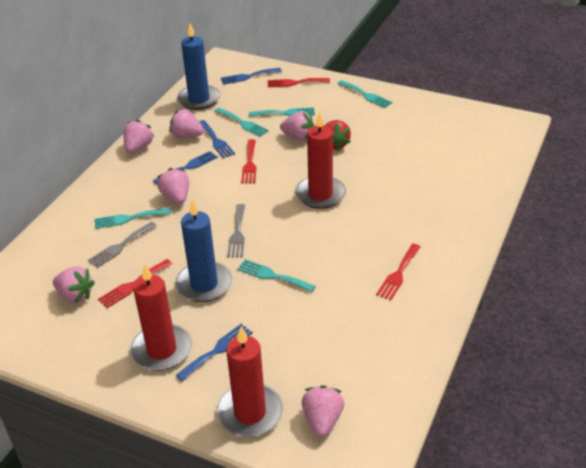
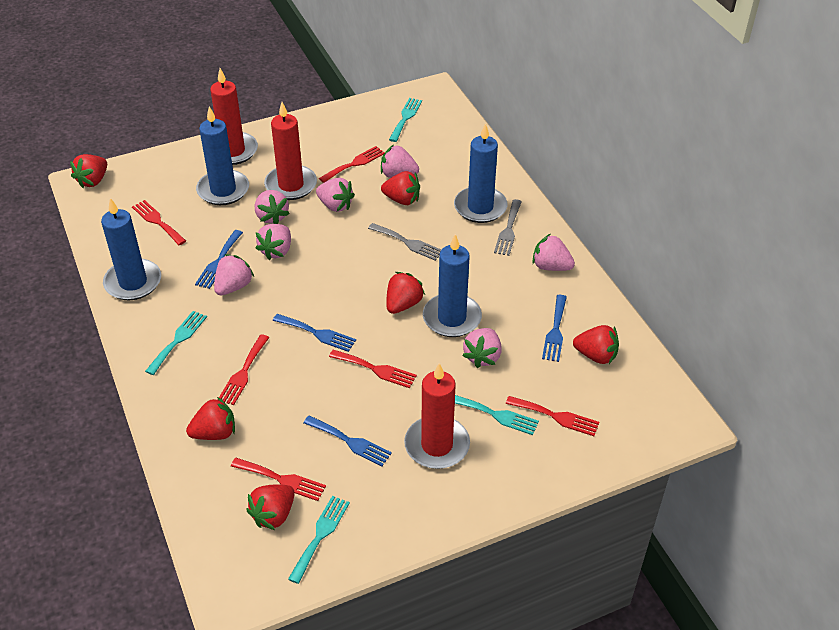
blue candle: [175,199,232,302] [177,24,220,110] = 2 -> [101,198,161,300] [196,106,249,205] [423,234,482,337] [454,123,507,223] = 4
pink strawberry: [53,266,95,303] [124,120,154,153] [158,168,189,204] [169,109,204,138] [280,111,314,141] [302,385,344,437] = 6 -> [214,254,254,295] [255,190,290,224] [256,224,291,260] [316,178,355,212] [381,145,419,178] [462,328,501,368] [532,234,575,271] = 7
red fork: [98,259,172,308] [241,139,256,184] [268,78,330,87] [376,244,421,300] = 4 -> [132,200,186,245] [219,334,269,405] [231,458,326,501] [319,146,385,183] [329,350,417,388] [506,396,599,436] = 6
red strawberry: [325,120,351,151] = 1 -> [70,154,107,188] [186,397,235,440] [246,484,295,530] [381,171,420,205] [386,272,425,314] [573,325,619,364] = 6
turquoise fork: [95,208,171,229] [215,108,269,137] [237,259,316,293] [249,107,315,117] [337,80,392,108] = 5 -> [145,311,207,375] [288,496,350,584] [389,98,422,142] [455,395,539,435] = 4

